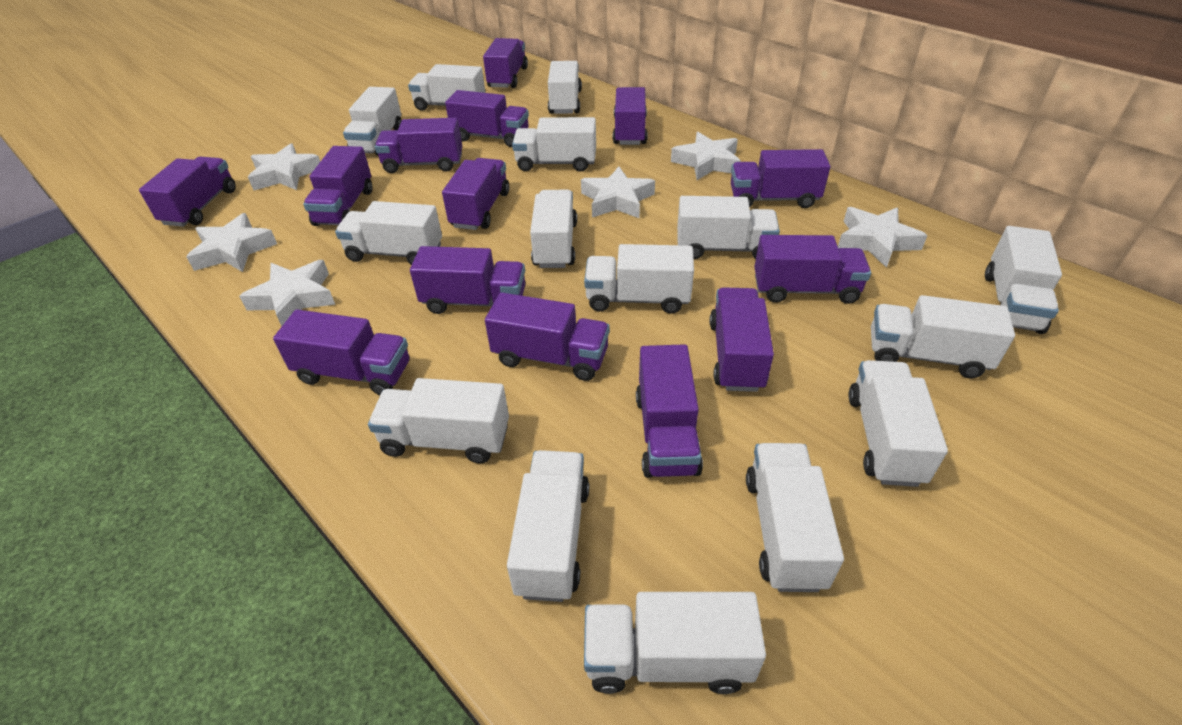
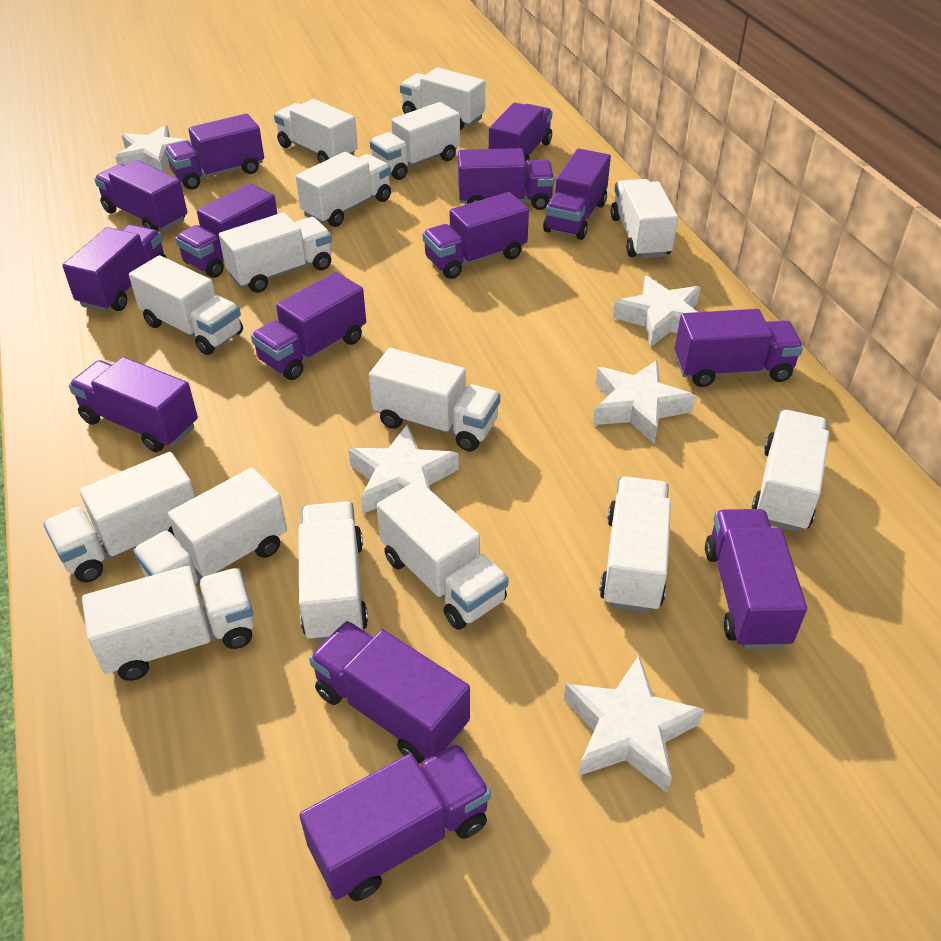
white star: [186,213,277,272] [239,260,335,326] [248,143,320,190] [581,166,655,218] [671,132,741,180] [838,207,928,268] = 6 -> [115,125,192,172] [348,425,459,514] [564,656,704,793] [593,360,696,444] [613,276,701,347] = 5

